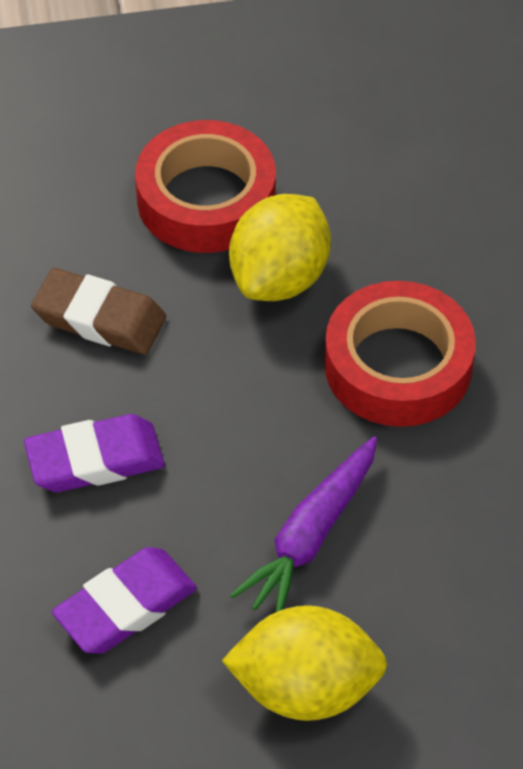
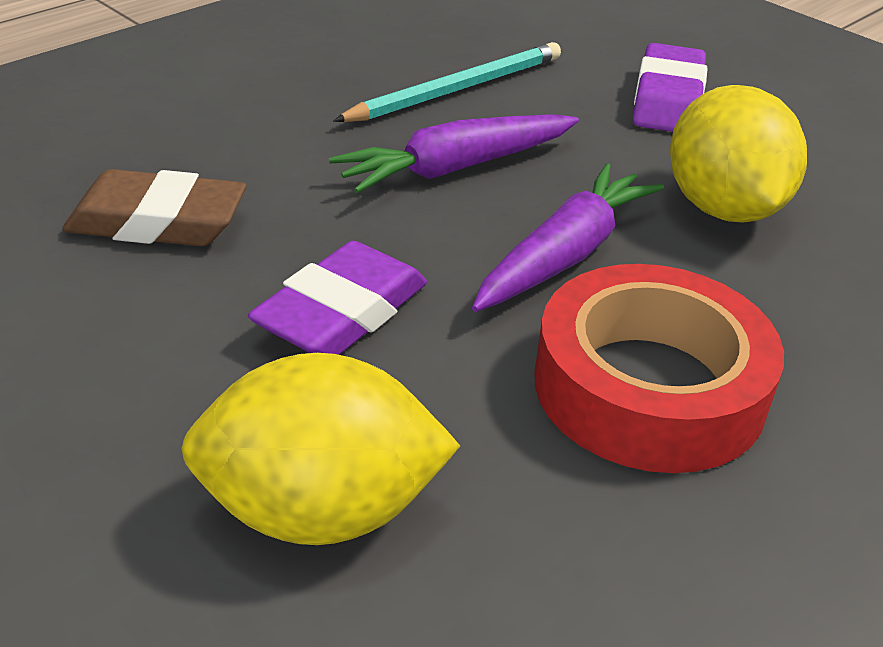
purple carrot: [230,436,377,612] = 1 -> [329,114,579,193] [472,163,664,312] = 2
red tape: [135,120,276,253] [324,281,476,427] = 2 -> [535,264,784,473] = 1
turquoise pencil: none = 0 -> [333,42,561,122] = 1

